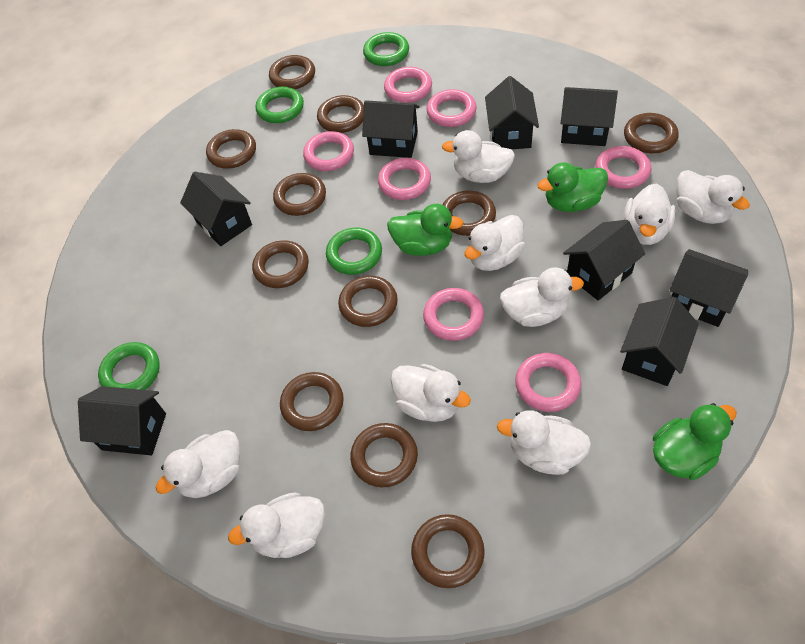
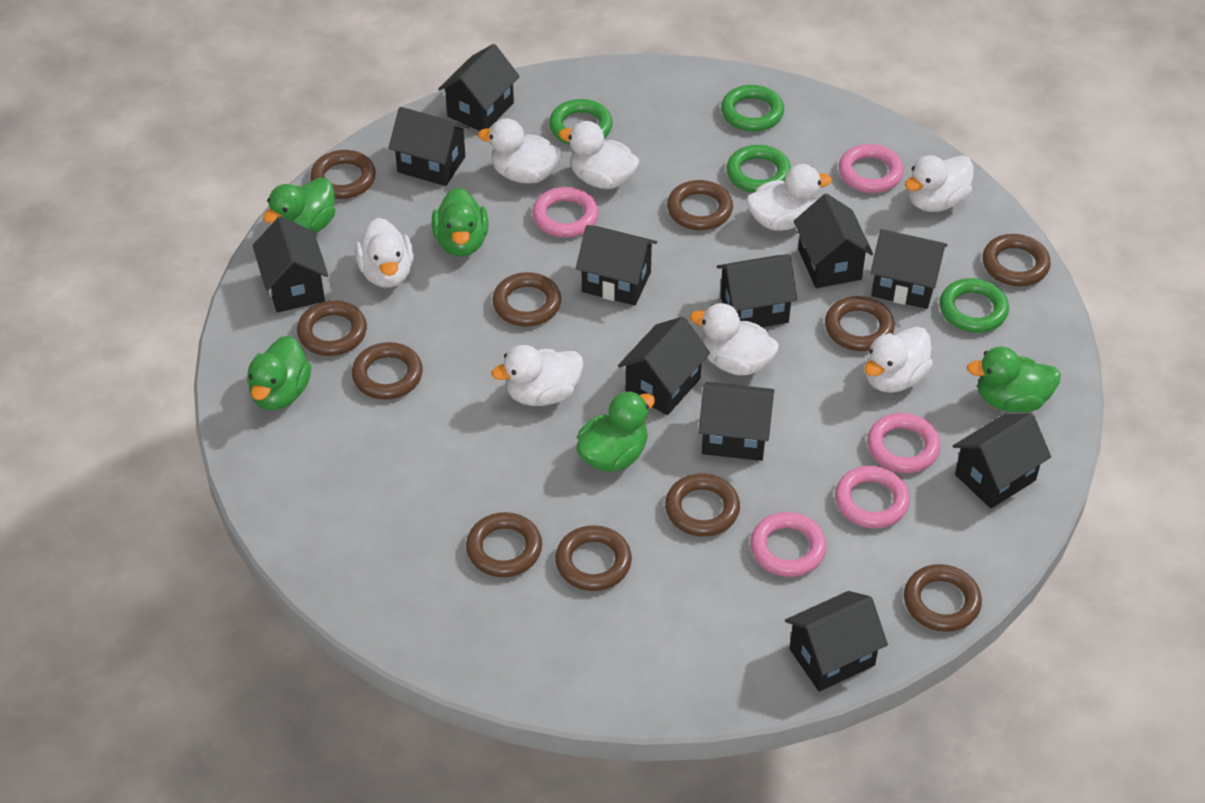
black house: [78,386,166,455] [180,172,252,246] [362,100,420,158] [485,76,539,149] [560,87,618,146] [563,220,645,301] [620,297,699,386] [669,249,748,327] = 8 -> [252,217,328,313] [389,107,469,186] [438,44,520,131] [576,225,657,306] [618,317,710,415] [698,382,775,461] [717,255,797,327] [785,591,888,692] [794,194,873,288] [870,229,947,309] [953,413,1051,508] = 11
green duck: [387,204,464,256] [537,162,608,212] [653,403,736,480] = 3 -> [247,336,311,410] [263,177,336,234] [431,187,488,257] [576,391,655,472] [967,347,1061,412] = 5
pink ring: [303,131,354,171] [378,158,431,200] [384,67,432,103] [423,288,484,341] [426,89,477,127] [515,353,581,412] [595,146,652,189] = 7 -> [532,187,599,237] [750,512,827,577] [835,466,910,528] [839,144,904,193] [867,413,941,473] = 5
white duck: [156,430,240,498] [228,492,325,558] [390,364,471,422] [442,130,515,183] [465,215,525,271] [497,410,591,475] [500,268,584,327] [623,183,676,245] [676,170,750,224] = 9 -> [355,218,414,288] [477,118,562,184] [492,345,583,406] [559,121,639,189] [690,303,779,375] [746,164,832,231] [865,327,933,393] [905,155,974,212] = 8

